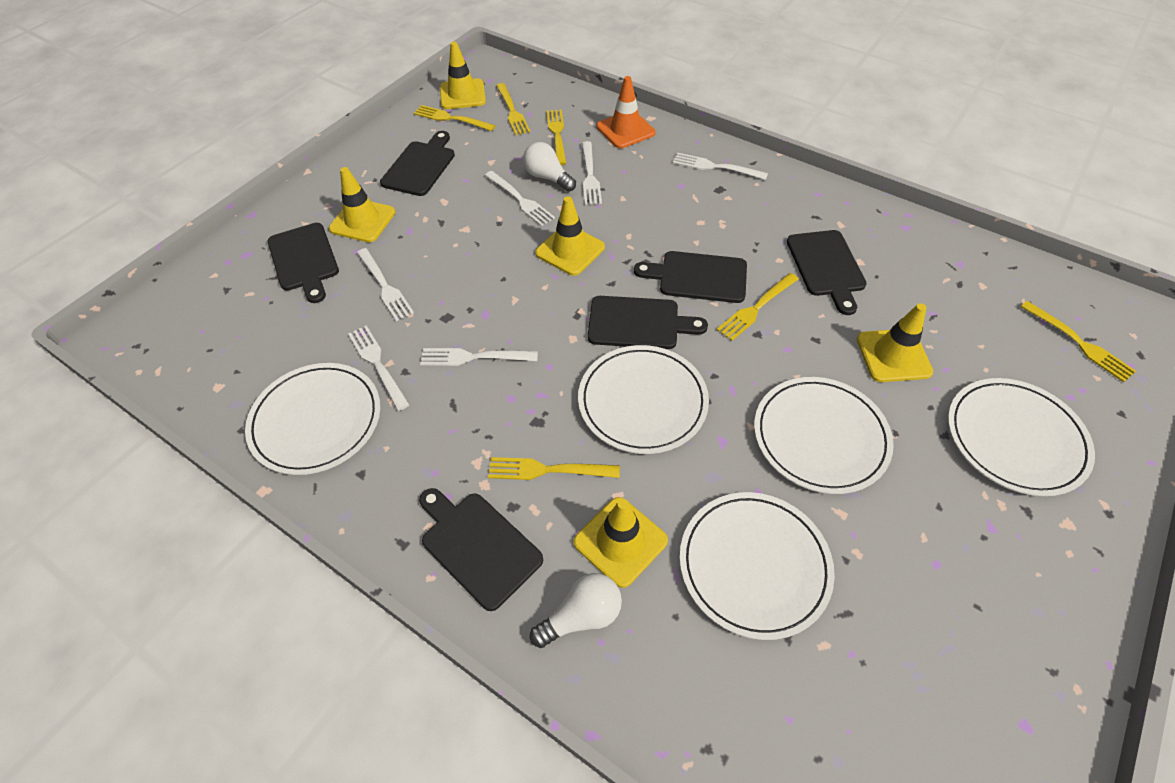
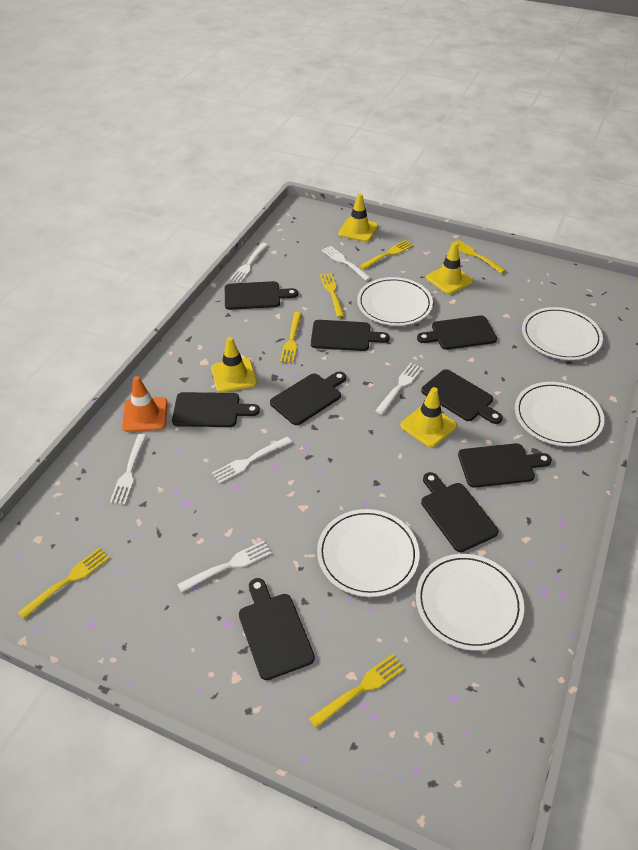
black cutting board: [268,223,339,303] [380,131,455,196] [419,488,543,611] [588,296,708,349] [634,251,747,303] [787,230,867,315] = 6 -> [172,392,260,427] [225,281,298,310] [239,578,315,680] [270,371,346,425] [311,320,390,351] [417,315,497,350] [421,369,503,424] [421,472,498,552] [458,443,552,488] = 9
white light bulb: [523,142,576,192] [530,573,622,648] = 2 -> none = 0
yellow traffic cone: [329,167,396,242] [440,42,486,109] [535,196,605,276] [574,497,668,588] [857,303,933,382] = 5 -> [211,337,257,393] [338,194,378,242] [400,387,457,447] [426,242,473,294] = 4

